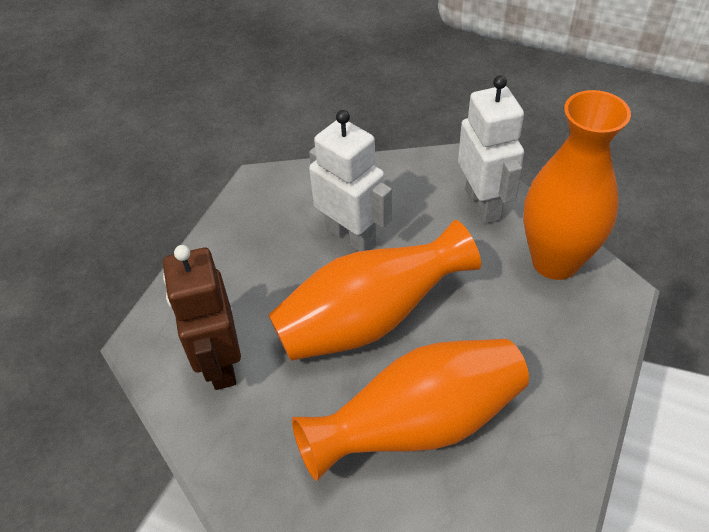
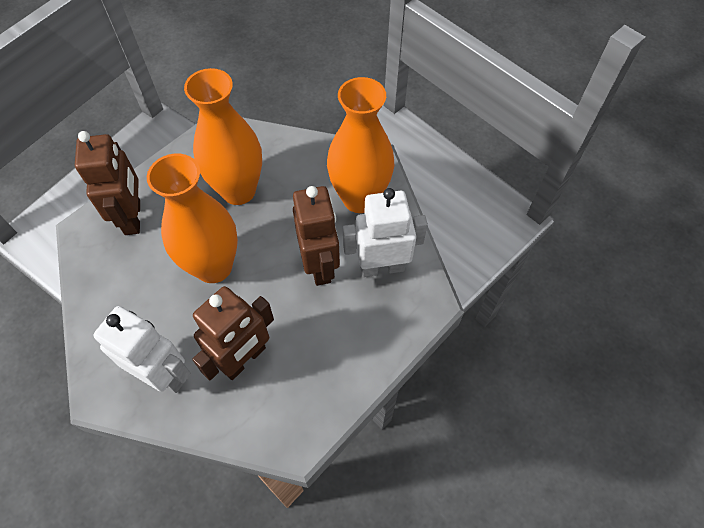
brown robot: [163,245,241,390] = 1 -> [75,131,140,235] [192,286,274,380] [293,186,340,286] = 3

